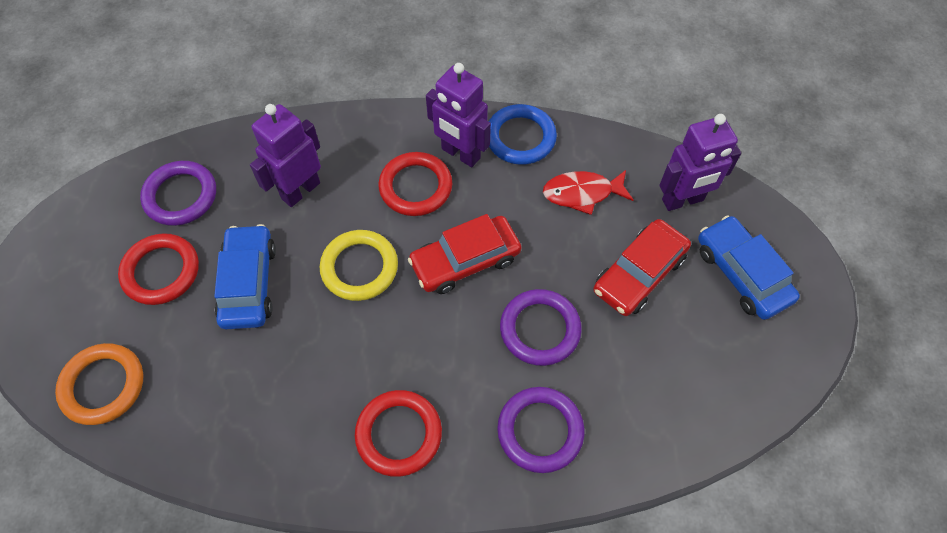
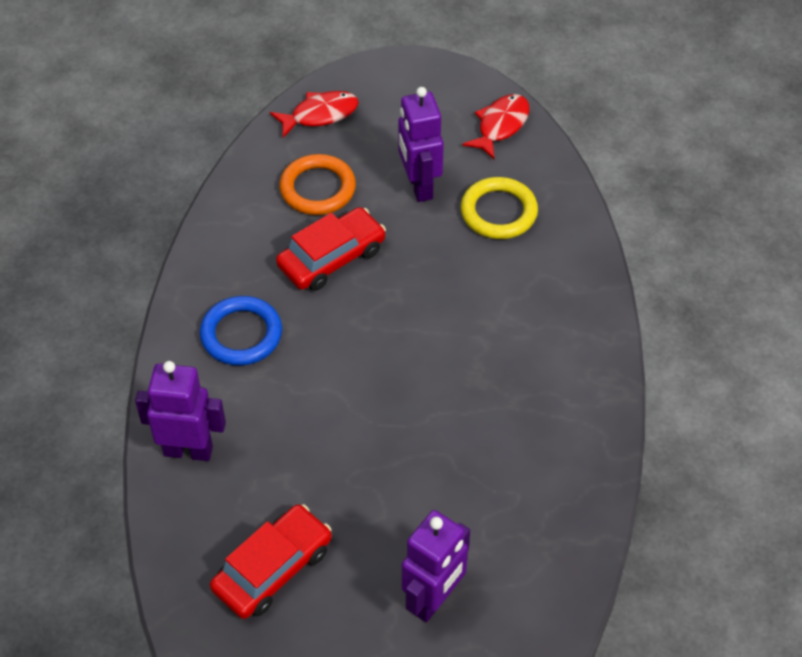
blue car: [214,224,276,329] [698,215,800,320] = 2 -> none = 0
purple ring: [140,161,216,226] [497,387,585,473] [500,289,582,366] = 3 -> none = 0
red fish: [543,170,634,215] = 1 -> [270,91,358,138] [462,94,530,159] = 2
red ring: [118,233,199,305] [355,390,442,477] [378,152,452,216] = 3 -> none = 0

